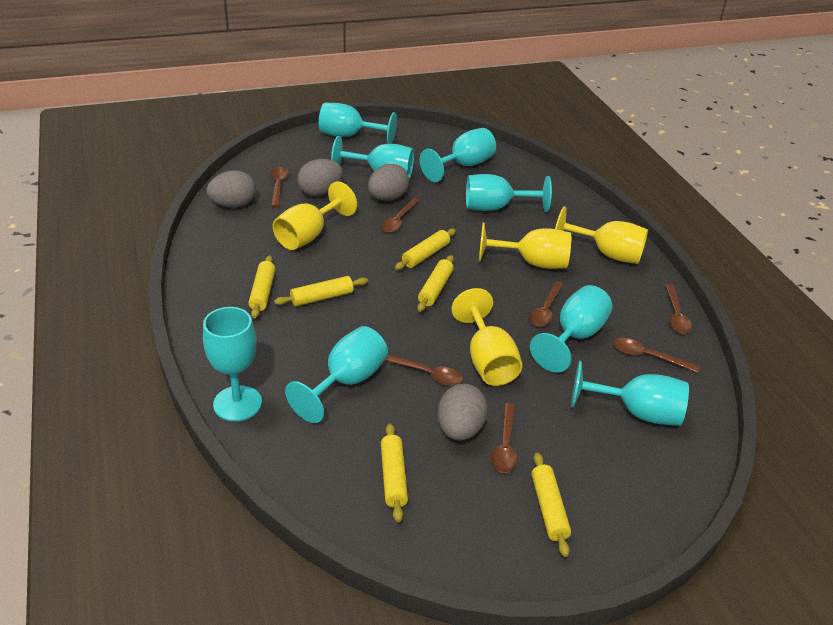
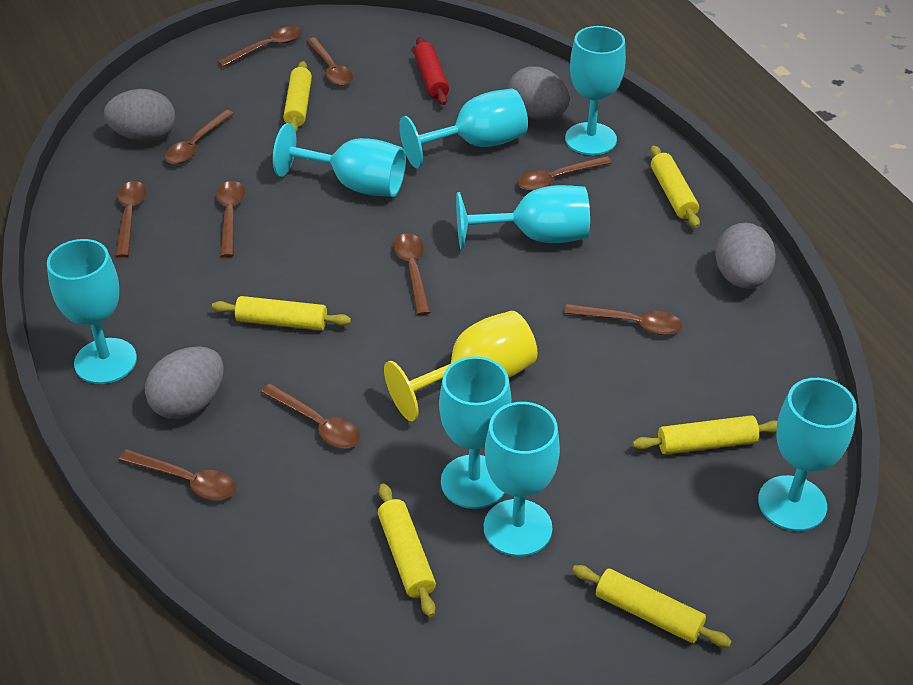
brown spoon: [270,167,289,207] [381,198,420,233] [385,354,463,386] [491,403,518,473] [529,281,564,327] [613,338,700,373] [665,284,692,334] = 7 -> [115,181,146,258] [119,449,236,500] [165,110,234,164] [216,181,245,257] [218,26,302,67] [261,384,360,448] [306,37,353,86] [393,233,431,315] [518,156,612,191] [564,304,682,335] = 10
red rolling pin: none = 0 -> [414,37,449,105] = 1
yellow goblet: [273,181,357,250] [451,288,522,386] [479,223,571,269] [555,206,648,264] = 4 -> [384,311,537,421] = 1

